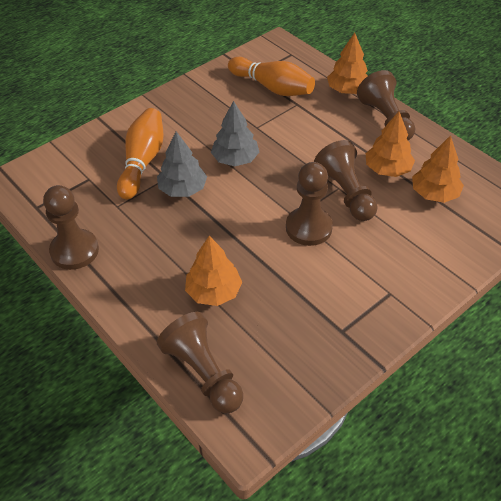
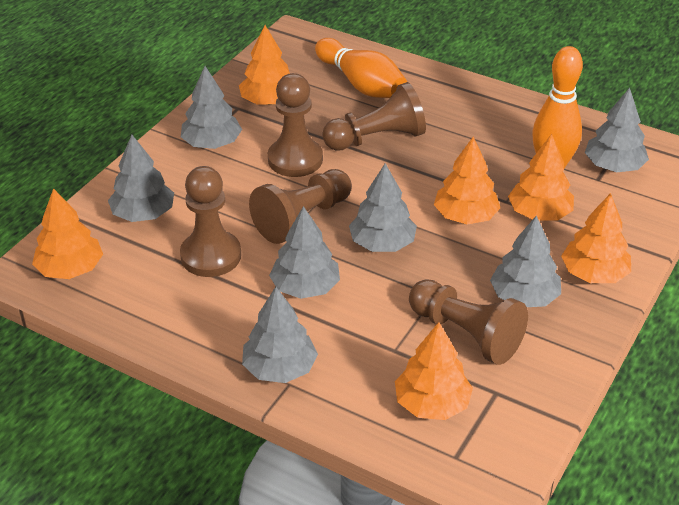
grey tree: [157,131,207,197] [211,101,259,166] = 2 -> [108,135,174,222] [181,66,242,149] [242,287,318,383] [269,206,340,299] [349,163,417,252] [490,215,561,307] [585,88,649,172] = 7
orange tree: [185,236,242,306] [327,33,368,94] [366,111,415,177] [412,135,464,203] = 4 -> [32,188,103,279] [239,25,290,105] [395,322,473,420] [434,136,500,225] [508,134,574,221] [561,193,631,283] = 6

